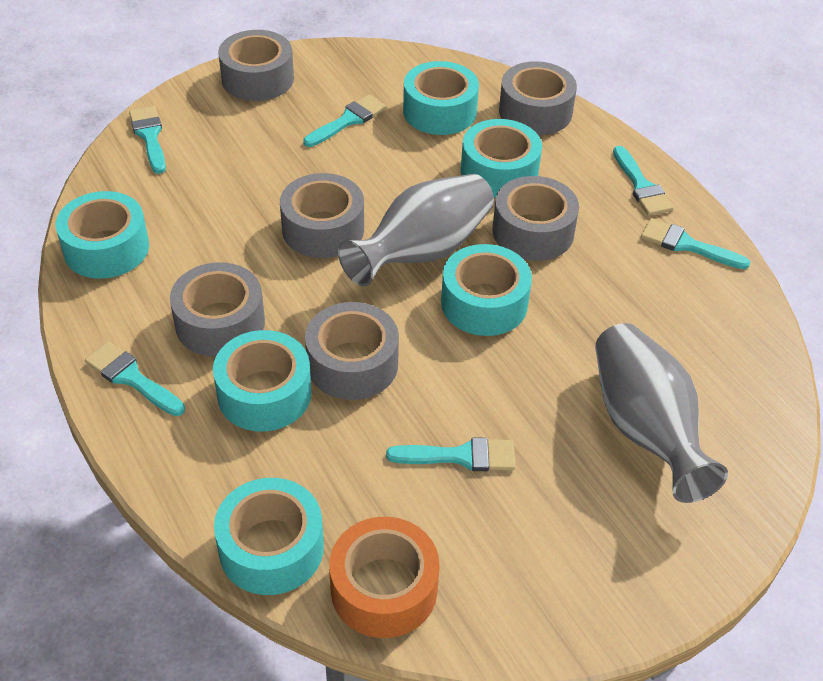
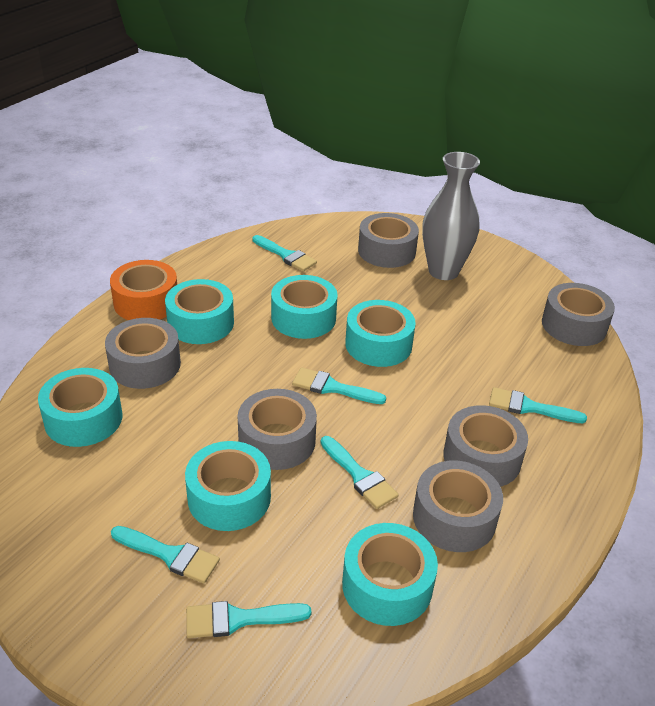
grey vase: [338,174,494,286] [595,323,728,503] = 2 -> [422,152,480,280] = 1

